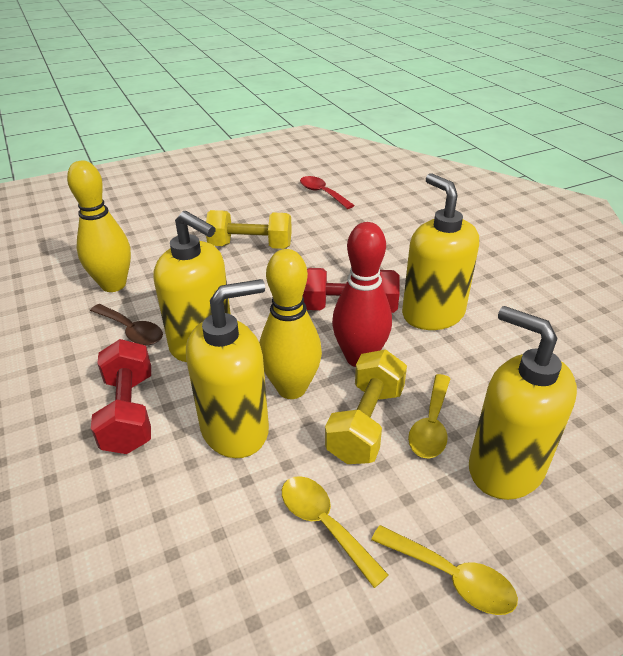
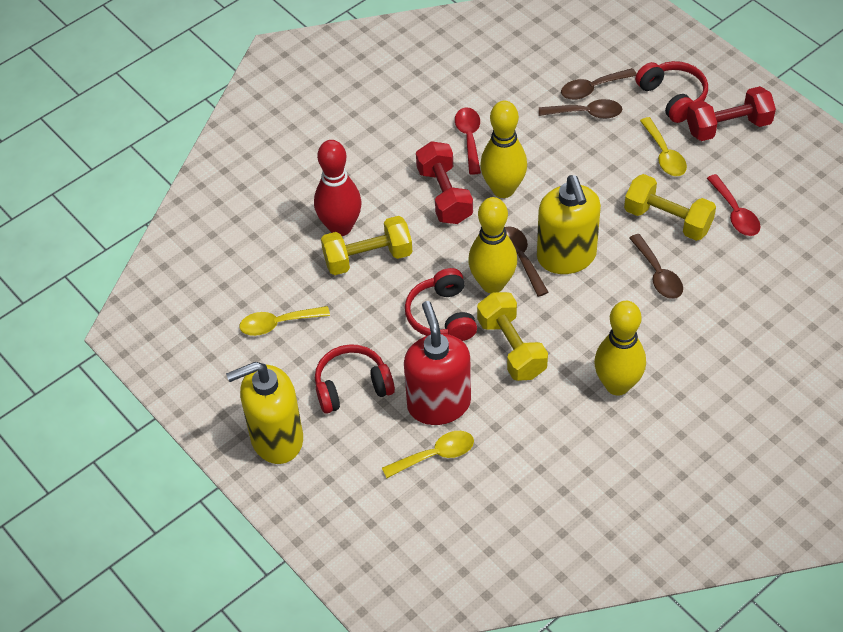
brown spoon: [90,304,163,345] = 1 -> [505,226,549,297] [539,99,622,119] [561,68,637,100] [629,234,683,299] = 4
red headphones: none = 0 -> [315,344,395,414] [405,268,477,341] [635,61,708,123] = 3
red soap dispenser: none = 0 -> [404,301,471,425] = 1
red spoon: [300,176,355,209] = 1 -> [455,107,481,175] [707,174,761,236] = 2
yellow bowling pin: [67,160,131,292] [259,249,322,399] = 2 -> [468,197,517,293] [480,101,527,198] [594,301,646,396] = 3
yellow dumbbell: [206,210,292,249] [325,350,407,464] = 2 -> [321,216,413,275] [477,292,548,381] [624,174,716,241] = 3
yellow soap dispenser: [153,211,231,362] [186,279,269,458] [402,173,479,330] [469,306,577,500] = 4 -> [226,362,303,464] [537,175,601,274] = 2

